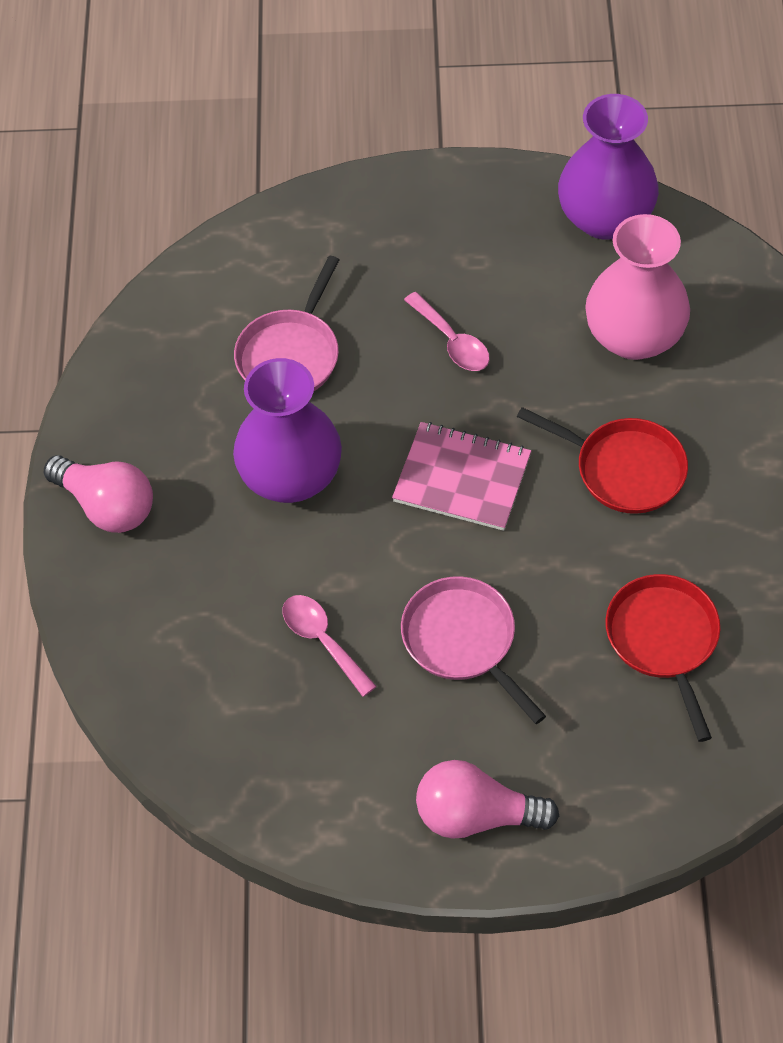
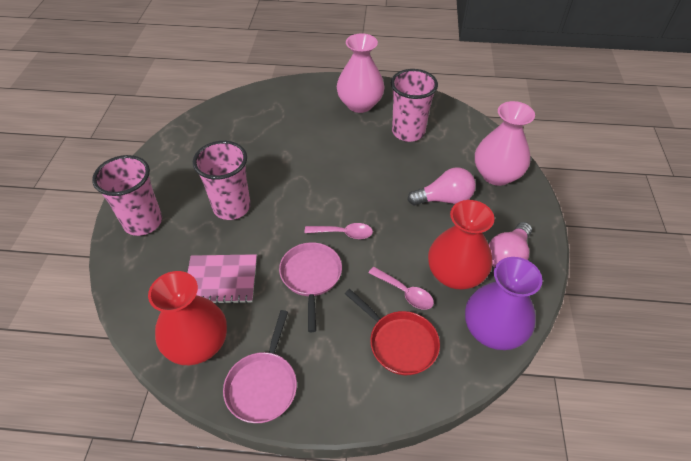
pink cup: none = 0 -> [92,155,162,236] [193,141,251,220] [391,69,438,142] = 3
pink vase: [585,214,690,360] = 1 -> [337,33,385,113] [475,101,535,186] = 2
purple vase: [233,358,342,503] [558,94,659,240] = 2 -> [465,257,542,350] = 1
red pan: [517,407,688,514] [605,574,720,742] = 2 -> [345,289,440,375] = 1
red vase: none = 0 -> [148,271,227,365] [428,200,495,289] = 2

